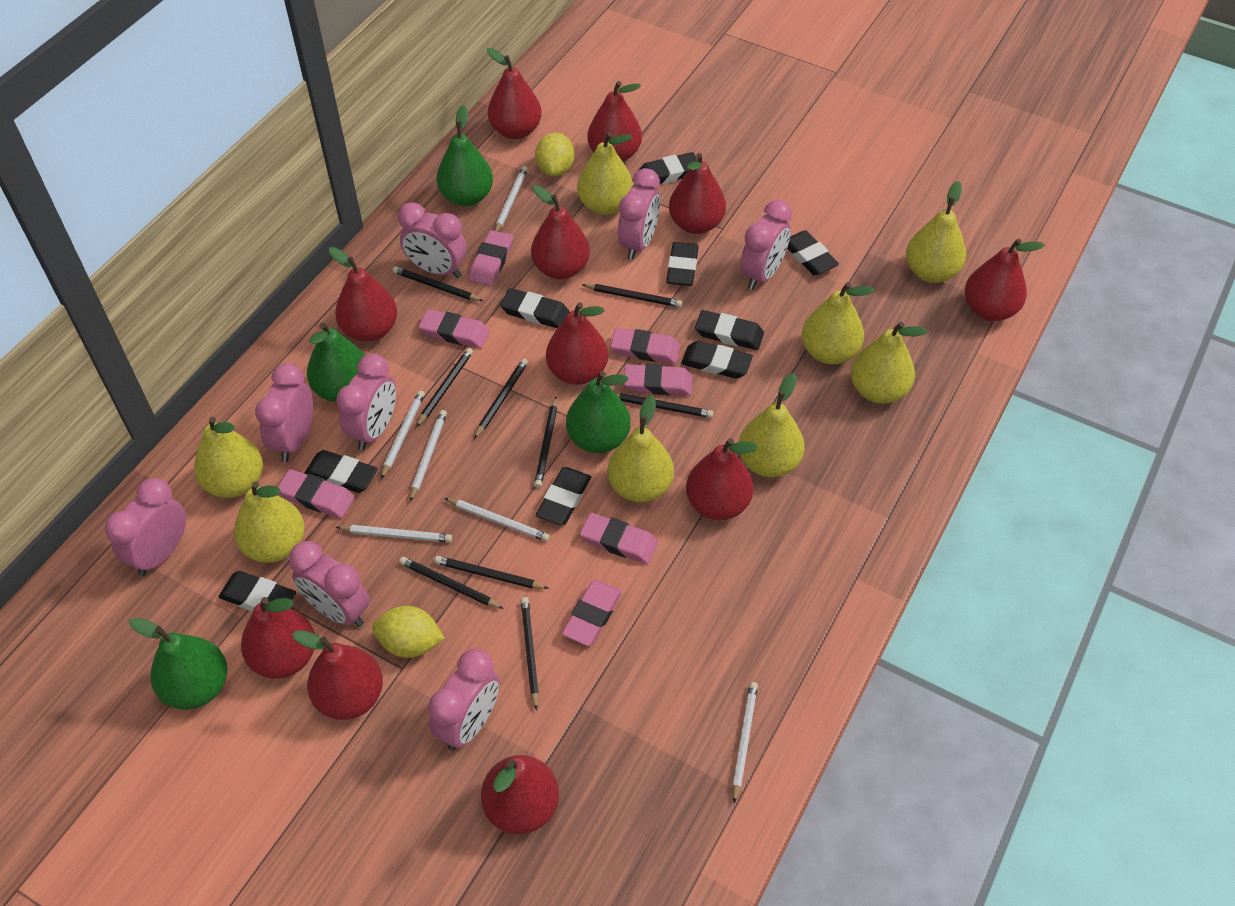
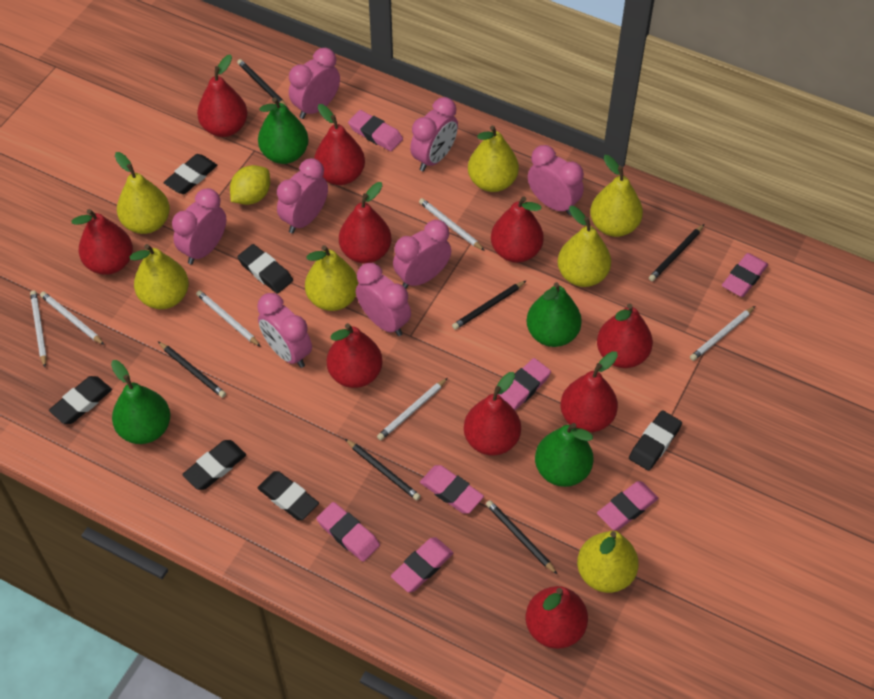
black eraser: [218,571,296,612] [304,450,378,493] [500,288,570,328] [536,467,591,525] [639,152,698,184] [666,242,699,286] [681,341,753,379] [695,310,764,350] [787,230,839,275] = 9 -> [49,376,112,424] [163,154,217,194] [182,440,246,490] [237,244,293,294] [258,471,319,520] [629,410,682,471] = 6
black pencil: [393,266,483,301] [399,557,504,609] [416,348,473,427] [434,556,549,589] [474,359,528,439] [520,597,539,711] [534,397,557,488] [582,284,682,307] [616,393,713,418] = 9 -> [158,341,226,398] [237,59,288,108] [345,439,420,500] [452,280,527,330] [486,500,557,574] [649,224,704,281] = 6
red pear: [241,597,315,679] [292,630,383,720] [329,247,397,342] [481,755,559,834] [487,48,542,139] [531,185,590,280] [546,302,608,385] [588,81,642,162] [669,153,726,234] [686,438,758,520] [965,238,1045,321] = 11 -> [71,209,133,275] [197,55,248,137] [314,104,365,185] [327,323,383,388] [339,182,391,264] [464,372,521,455] [491,196,544,263] [526,586,588,649] [560,351,618,432] [597,304,653,368] = 10
yellow lemon: [372,606,444,658] [535,133,575,176] = 2 -> [230,165,270,205] = 1
yellow pear: [194,417,263,498] [234,481,305,563] [577,132,633,215] [607,395,674,502] [739,373,805,478] [802,282,874,364] [851,322,927,404] [906,181,966,283] = 8 -> [115,152,170,234] [130,244,189,309] [305,245,359,311] [468,125,519,192] [558,206,611,287] [577,531,639,593] [590,155,643,237] = 7

